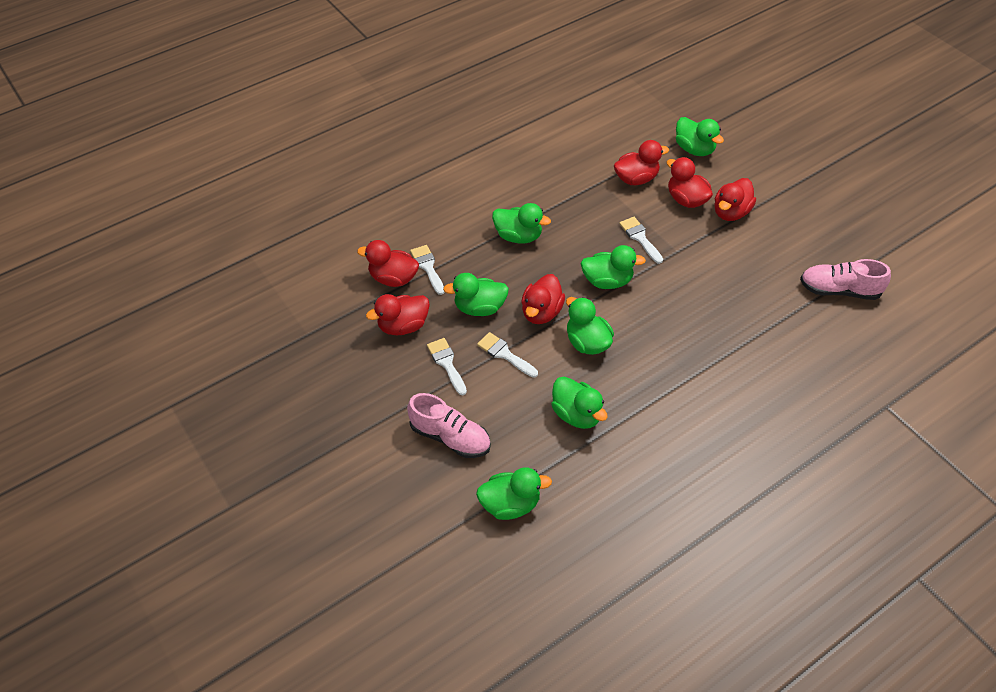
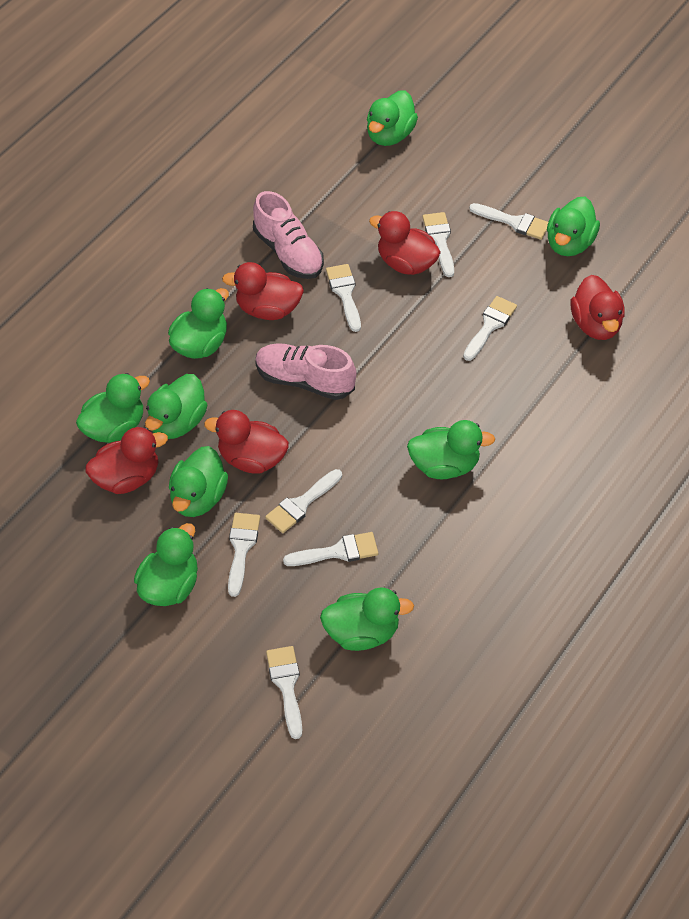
green duck: [443,273,509,316] [476,467,552,520] [492,203,551,244] [551,377,608,429] [566,297,614,355] [581,245,646,289] [676,117,724,156] = 7 -> [76,373,150,443] [134,523,198,606] [145,374,207,439] [168,288,229,359] [169,446,228,517] [320,587,414,651] [367,90,418,146] [407,420,495,479] [547,197,600,256] = 9
red duck: [357,240,419,287] [366,294,430,335] [521,274,565,324] [614,140,669,185] [667,157,713,208] [714,178,756,221] = 6 -> [85,427,168,494] [204,410,289,474] [222,262,304,320] [369,211,441,275] [571,275,625,340] = 5
white brush: [410,245,445,295] [427,338,467,395] [477,332,538,378] [619,217,663,264] = 4 -> [228,513,260,597] [265,469,342,533] [266,646,302,739] [283,532,378,566] [326,264,361,332] [423,212,454,277] [463,296,517,361] [469,203,548,240] = 8

